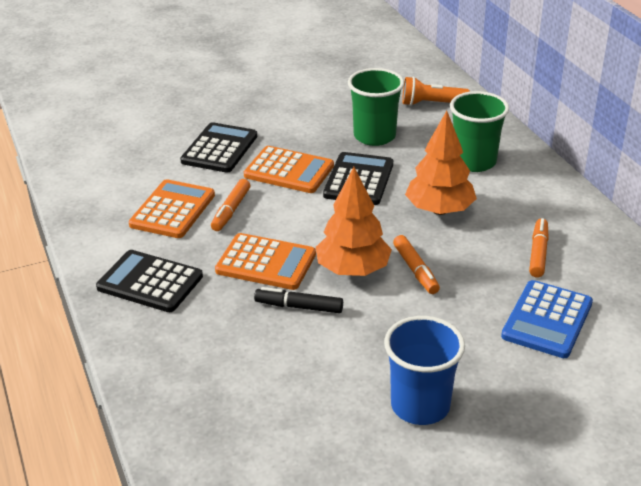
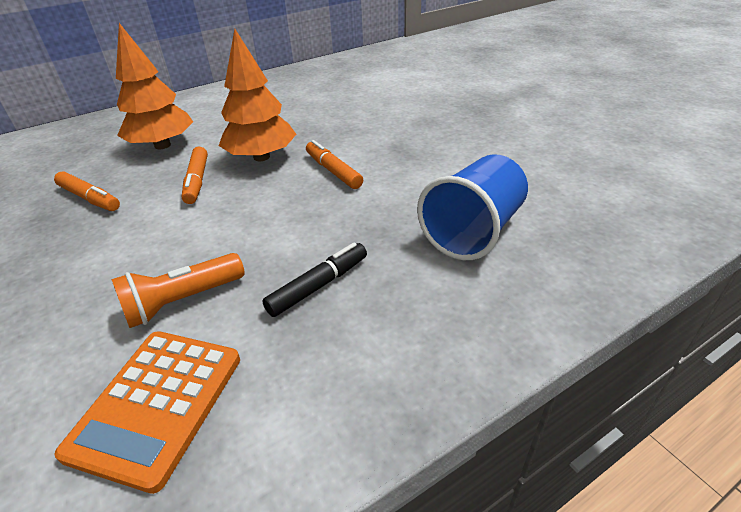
black calculator: [96,250,203,312] [180,122,257,173] [323,152,393,205] = 3 -> none = 0
blue calculator: [501,280,593,358] = 1 -> none = 0
green cup: [348,68,404,146] [450,91,509,172] = 2 -> none = 0
orange calculator: [129,179,215,238] [215,233,316,290] [244,146,334,193] = 3 -> [54,331,240,494] = 1

